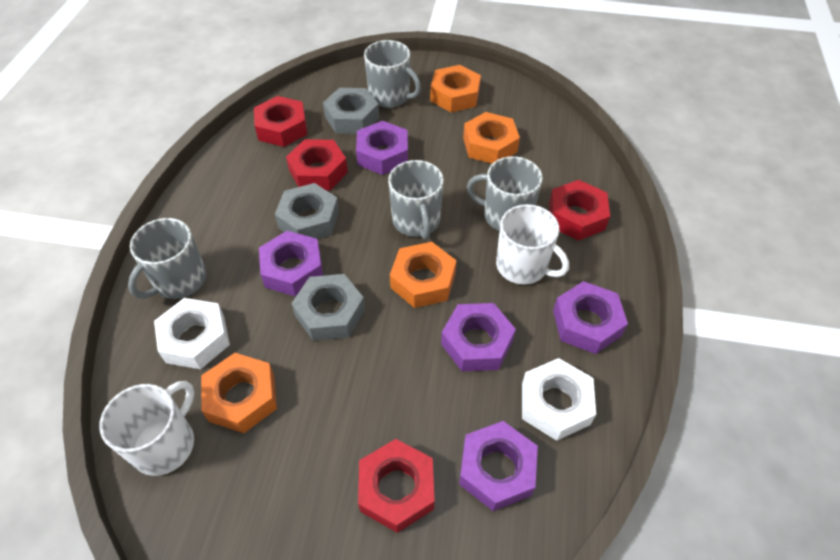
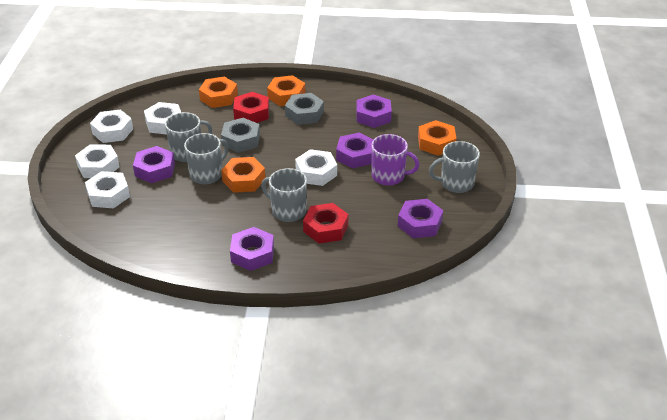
grey nut: [275,183,339,239] [291,274,365,341] [323,88,379,134] = 3 -> [221,118,260,153] [285,93,324,125] = 2
purple mug: none = 0 -> [371,134,419,186] = 1
red nut: [254,96,308,147] [286,139,348,191] [358,439,435,533] [549,180,610,241] = 4 -> [233,92,269,123] [303,203,348,244] = 2
white mug: [99,381,194,476] [496,204,569,285] = 2 -> none = 0
white nut: [154,298,230,369] [522,358,596,441] = 2 -> [75,144,120,178] [85,171,130,208] [90,110,133,143] [144,102,181,135] [295,149,337,186] = 5

